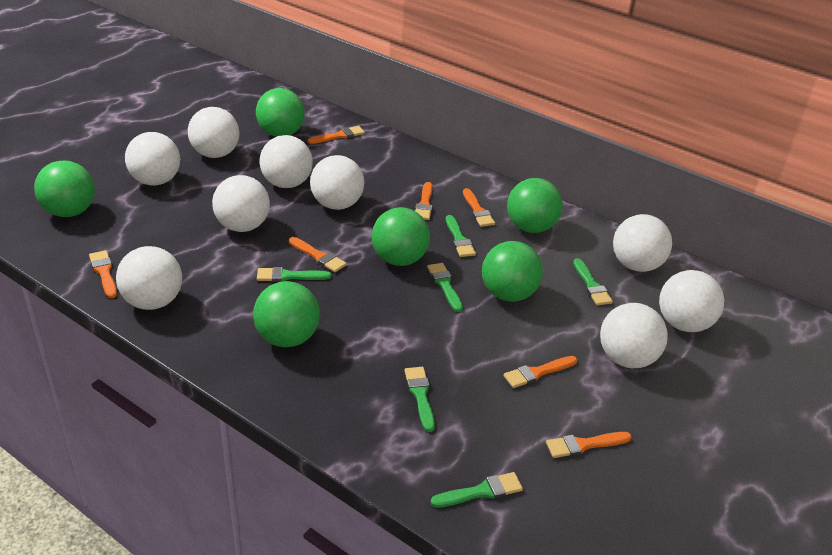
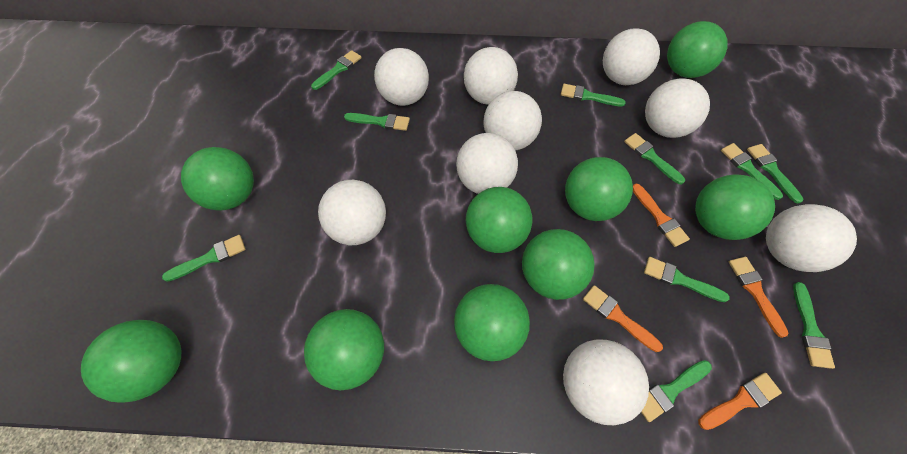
green ball: [34,161,95,217] [253,281,320,347] [256,88,305,137] [372,207,430,266] [482,241,543,302] [507,178,563,233] = 6 -> [81,320,181,403] [181,147,254,210] [304,309,384,390] [454,284,530,361] [466,187,532,253] [522,229,594,300] [565,157,633,221] [667,21,728,78] [695,174,775,240] = 9
green brush: [257,267,331,282] [404,367,435,432] [427,263,463,312] [430,472,523,508] [446,215,476,257] [573,258,613,305] = 6 -> [162,235,246,282] [311,50,362,90] [344,113,410,131] [561,84,626,107] [624,133,685,184] [641,360,712,422] [644,257,730,302] [721,143,783,200] [747,144,803,204] [793,282,835,369] = 10
orange brush: [89,250,117,298] [289,237,347,272] [308,126,365,144] [415,182,432,220] [463,188,495,227] [503,356,577,388] [546,432,632,458] = 7 -> [583,285,663,352] [633,184,690,247] [698,373,782,430] [729,257,788,338] = 4

